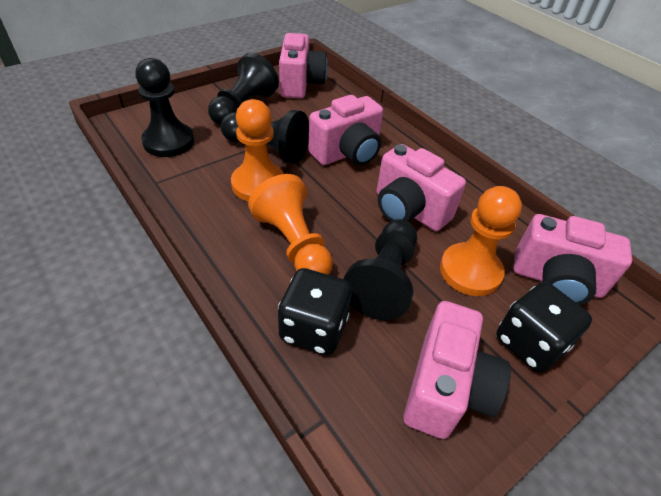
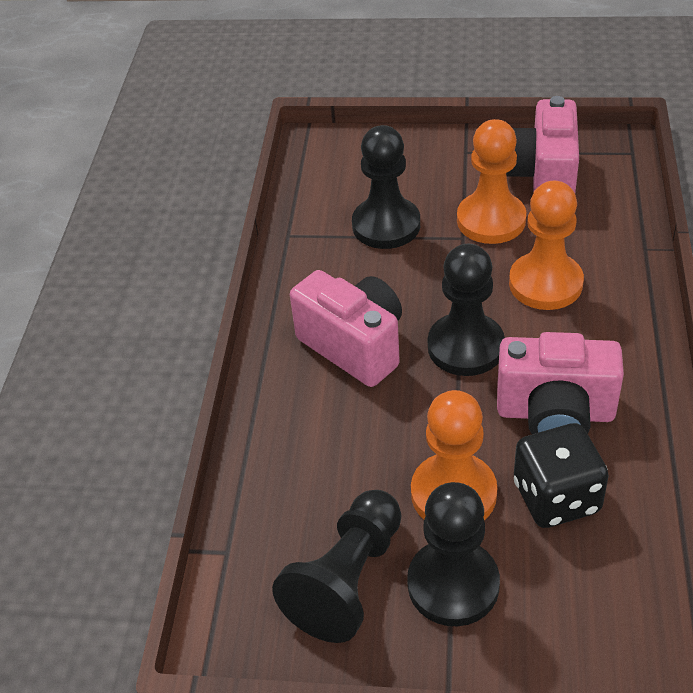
black dice: [278,268,352,355] [496,282,592,373] = 2 -> [514,423,609,528] = 1
pink camera: [279,33,327,98] [308,95,383,166] [376,144,466,231] [404,301,511,439] [513,214,632,305] = 5 -> [290,270,402,387] [497,332,624,434] [506,96,579,193] = 3

